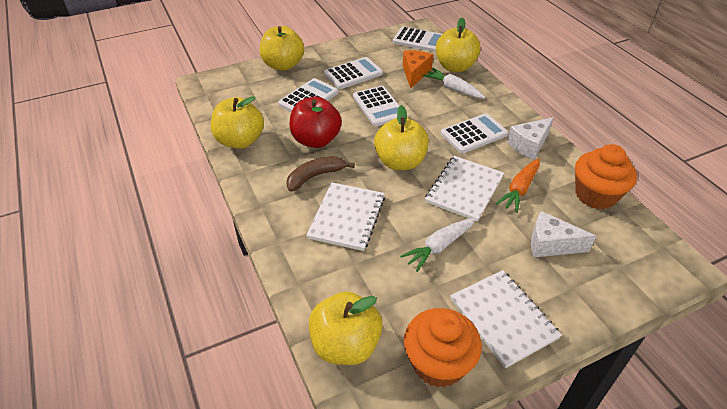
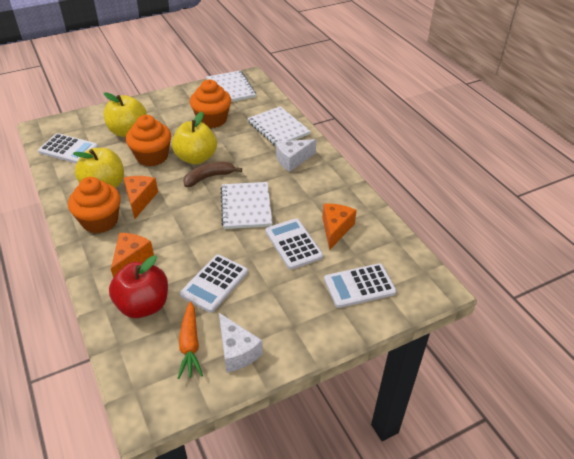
orange cheese: [403,50,433,89] = 1 -> [111,233,154,277] [124,176,158,219] [322,204,357,250] = 3
orange cupcake: [404,308,482,388] [575,144,637,210] = 2 -> [68,177,121,233] [126,115,171,166] [190,79,231,128] = 3
white calculator: [278,78,338,112] [324,57,383,89] [353,86,400,126] [393,26,442,52] [441,113,508,153] = 5 -> [38,133,98,164] [180,254,248,313] [265,218,323,270] [324,263,397,308] = 4
white carrot: [400,218,476,272] [422,68,485,99] = 2 -> none = 0
yellow apple: [211,96,264,149] [260,26,304,71] [309,292,383,365] [374,105,429,170] [436,17,481,72] = 5 -> [73,148,124,188] [104,92,147,137] [172,112,217,165] = 3

